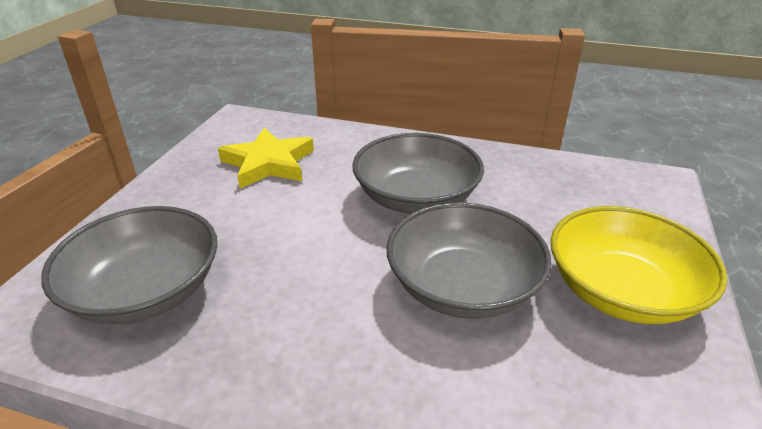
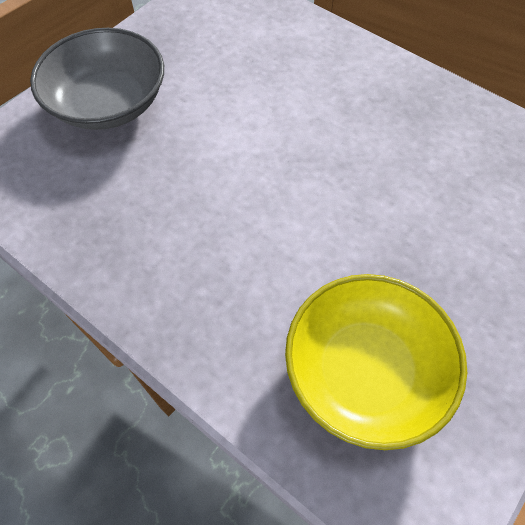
grey bowl: [41,206,217,324] [352,133,484,214] [386,203,552,319] = 3 -> [30,28,164,130] = 1
yellow star: [218,128,314,189] = 1 -> none = 0

